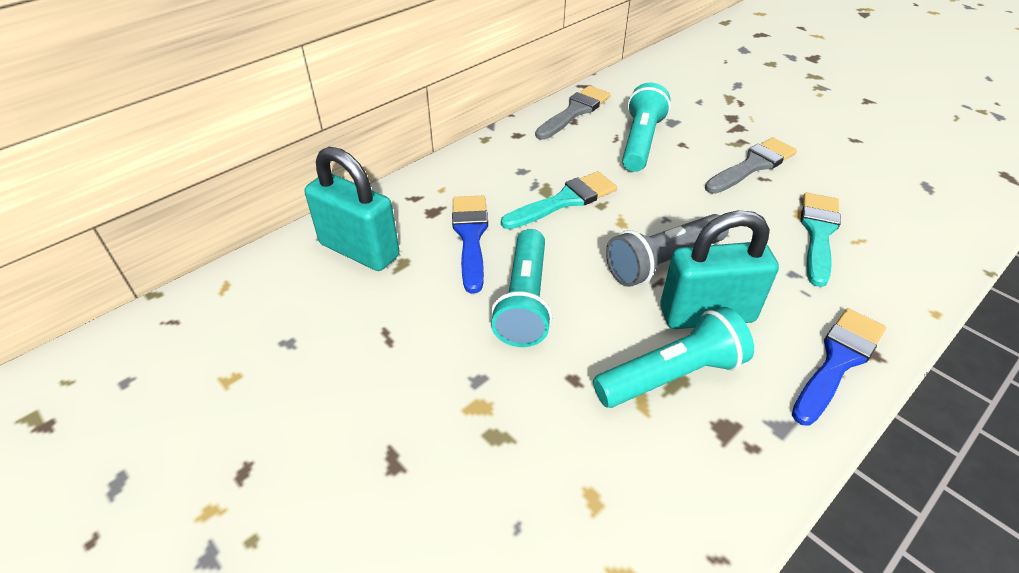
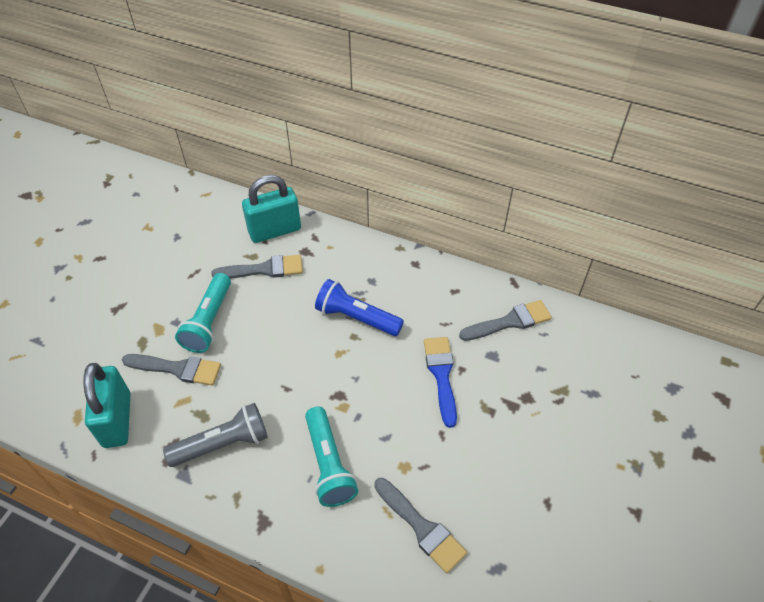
blue brush: [452,196,488,293] [792,308,886,426] = 2 -> [424,337,457,428] = 1
blue flashlight: none = 0 -> [315,279,404,336] = 1
grey brush: [535,86,611,140] [705,137,797,194] = 2 -> [122,354,221,385] [211,255,303,279] [374,478,467,573] [459,300,552,341] = 4
turquoise brush: [501,171,617,229] [801,192,841,287] = 2 -> none = 0
turquoise flashlight: [491,229,552,347] [593,307,754,408] [622,83,671,172] = 3 -> [175,273,231,353] [305,406,358,507] = 2

